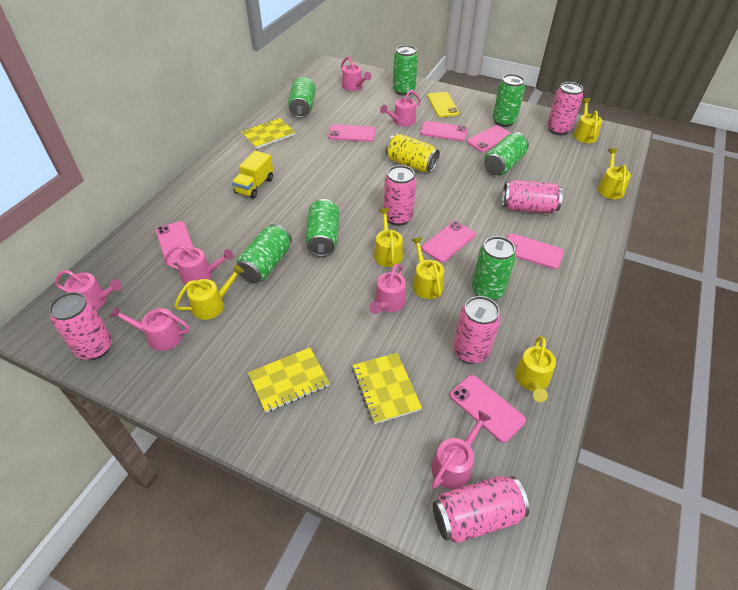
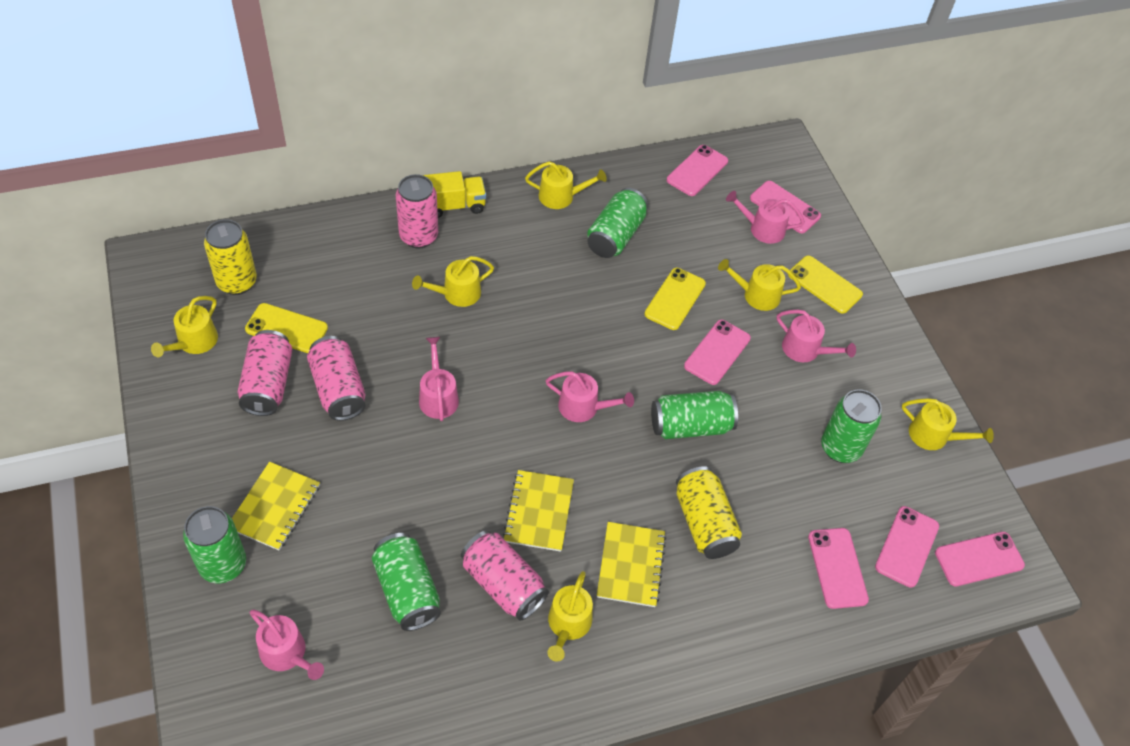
green can: [237,224,292,283] [288,77,316,118] [305,199,339,257] [393,45,418,96] [472,236,516,301] [484,132,529,175] [493,74,525,127] = 7 -> [183,506,246,583] [372,533,441,631] [587,188,648,258] [651,391,738,439] [821,389,882,463] = 5
pink can: [49,292,112,360] [384,165,416,226] [433,476,529,543] [453,296,501,364] [502,180,563,214] [547,82,583,135] = 6 -> [237,330,293,416] [307,336,366,421] [396,174,438,249] [461,530,549,621] = 4
pink phone: [156,221,194,264] [328,124,375,142] [420,121,468,141] [422,221,475,262] [450,375,526,443] [467,125,512,152] [507,234,564,269] = 7 -> [667,145,728,196] [684,320,751,385] [750,181,821,233] [808,528,869,609] [875,506,939,588] [935,532,1025,586] = 6
pink watering can: [55,270,122,310] [110,306,190,351] [164,245,234,284] [341,56,371,91] [369,264,406,314] [380,90,421,127] [431,410,491,489] = 7 -> [249,609,324,680] [419,337,459,421] [545,371,634,422] [726,191,805,244] [777,310,856,362] = 5
yellow can: [385,134,440,172] = 1 -> [204,219,257,295] [676,466,742,559] = 2
yellow phone: [427,92,459,117] = 1 -> [245,303,328,353] [644,268,706,330] [788,255,863,314] = 3

